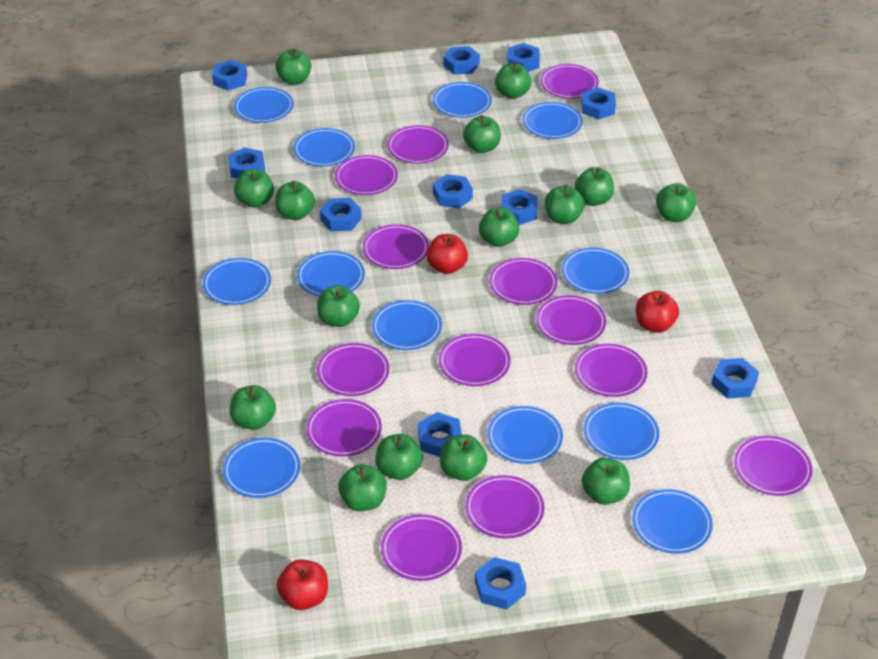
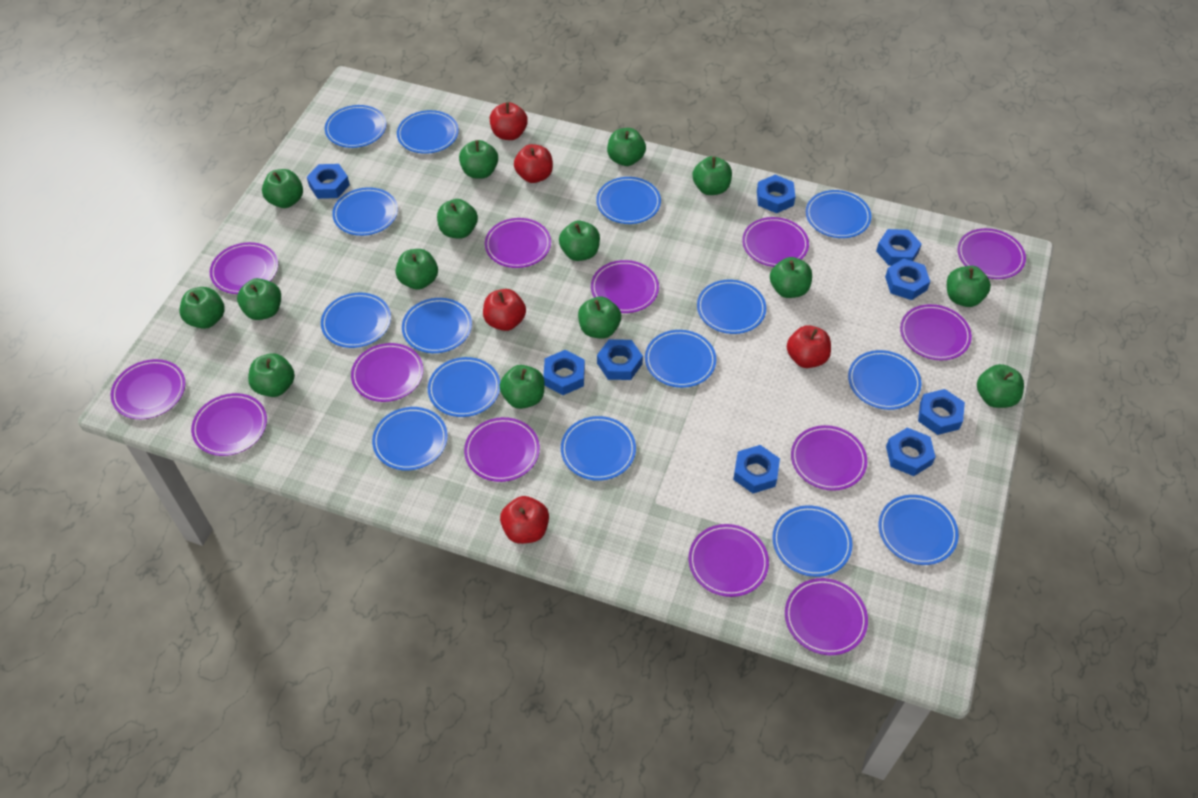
blue nut: [212,60,247,90] [228,147,266,179] [320,198,362,231] [418,412,462,457] [433,174,473,208] [443,46,480,75] [475,557,526,610] [501,189,538,225] [507,43,540,72] [581,87,616,119] [711,358,759,398] = 11 -> [307,164,350,199] [543,350,585,395] [597,339,643,380] [733,445,780,493] [757,175,795,213] [876,229,922,266] [885,258,930,300] [886,428,935,476] [918,389,965,435] = 9
blue plate: [203,258,271,305] [223,438,300,498] [234,87,294,123] [293,128,355,167] [297,251,365,296] [372,300,442,350] [433,82,492,118] [487,406,563,464] [522,102,583,139] [562,248,629,294] [584,403,659,460] [632,489,713,554] = 12 -> [321,293,391,348] [325,105,387,148] [332,187,398,236] [372,407,448,470] [397,110,459,154] [402,298,472,353] [428,357,500,417] [561,416,636,481] [596,177,661,224] [645,330,716,388] [697,280,766,334] [772,505,853,577] [806,190,871,238] [848,350,921,410] [879,495,959,565] = 15
red apple: [277,559,328,610] [426,234,468,274] [636,291,679,333] = 3 -> [483,289,526,331] [490,102,528,140] [500,496,549,544] [514,144,553,183] [787,325,831,368] = 5

